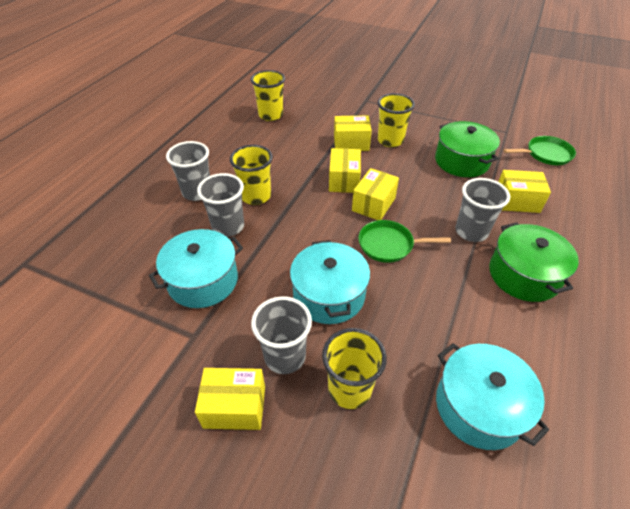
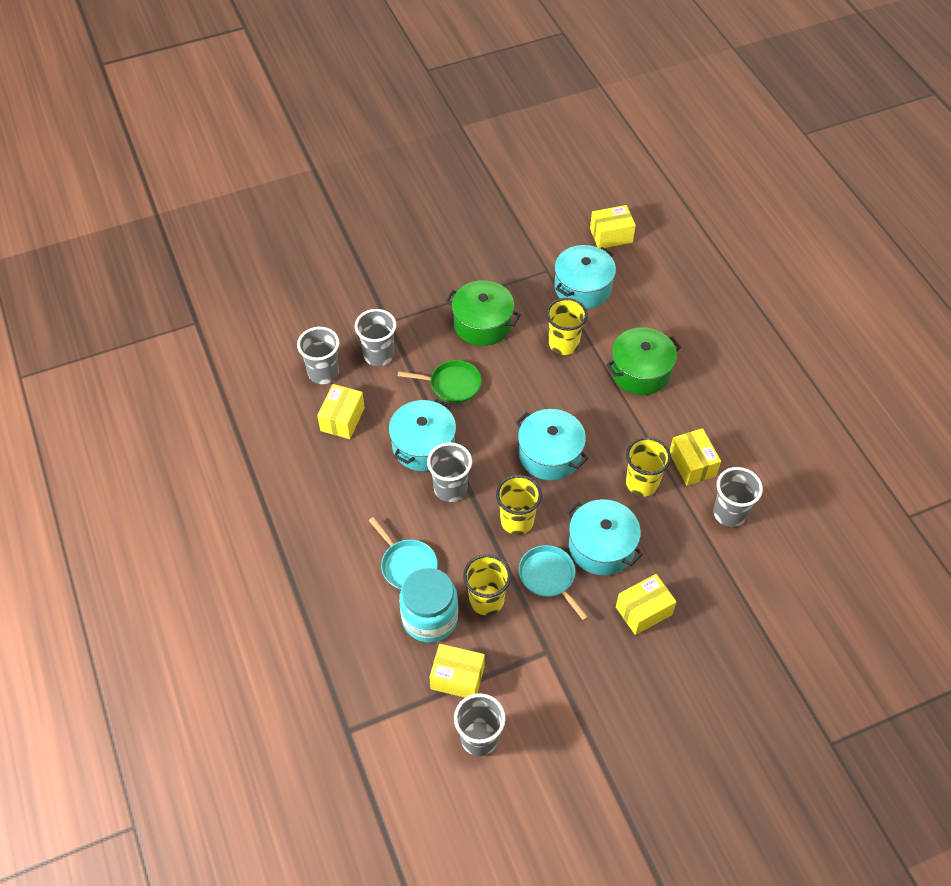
green pan: [359,220,451,263] [503,136,576,165] = 2 -> [398,360,481,403] = 1
grey cup: [166,141,210,201] [197,173,244,237] [251,296,312,374] [455,178,510,242] = 4 -> [297,327,339,384] [355,309,396,366] [427,442,472,502] [454,693,506,756] [713,467,763,527] = 5
turquoise jar: none = 0 -> [399,568,458,643] = 1
turquoise pan: none = 0 -> [369,517,438,590] [519,545,588,621] = 2
turquoise pot: [149,229,243,308] [290,240,370,324] [436,343,549,450] = 3 -> [389,399,456,471] [516,409,588,480] [555,245,616,309] [567,499,643,575] = 4

